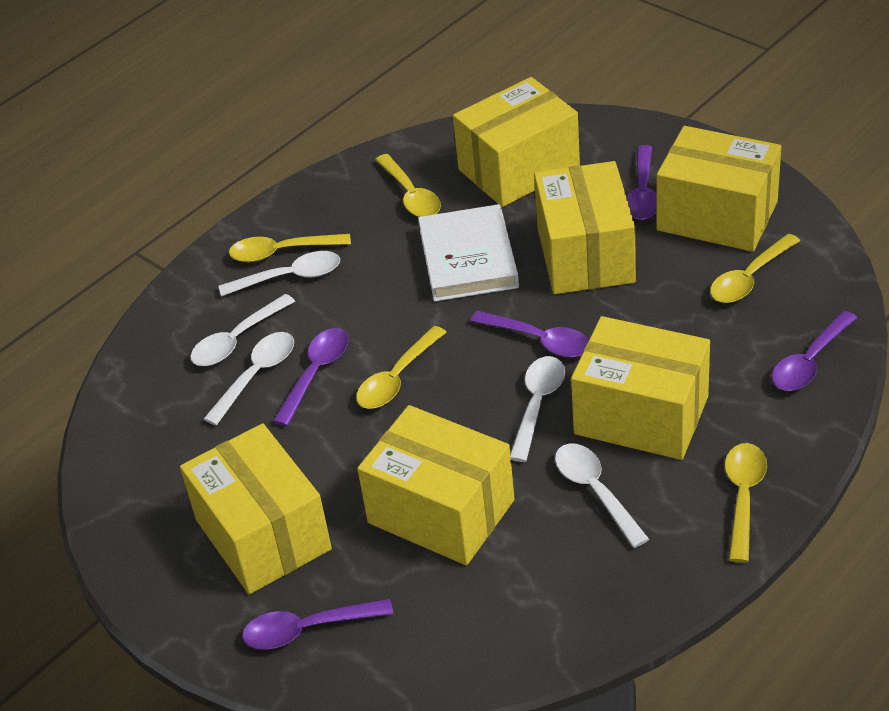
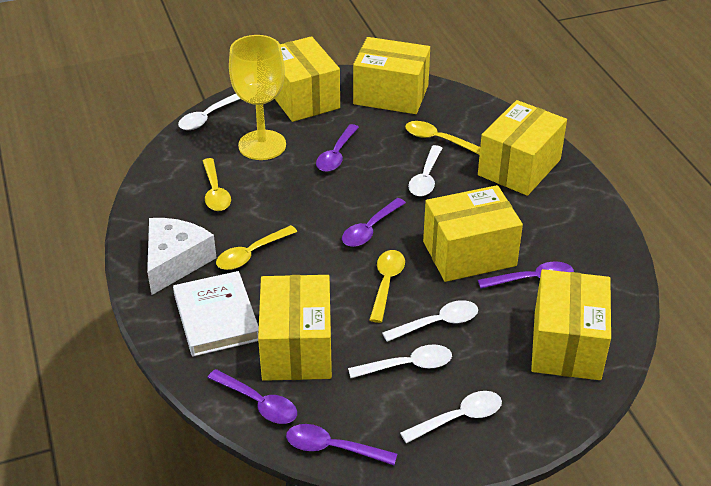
white cheese: none = 0 -> [147,218,217,295] = 1
yellow goblet: none = 0 -> [229,35,286,160] = 1
yellow spoon: [229,234,351,262] [356,326,447,409] [375,154,441,217] [710,234,800,303] [725,443,767,563] = 5 -> [203,158,231,211] [216,225,297,270] [369,250,405,323] [405,121,480,155] = 4

